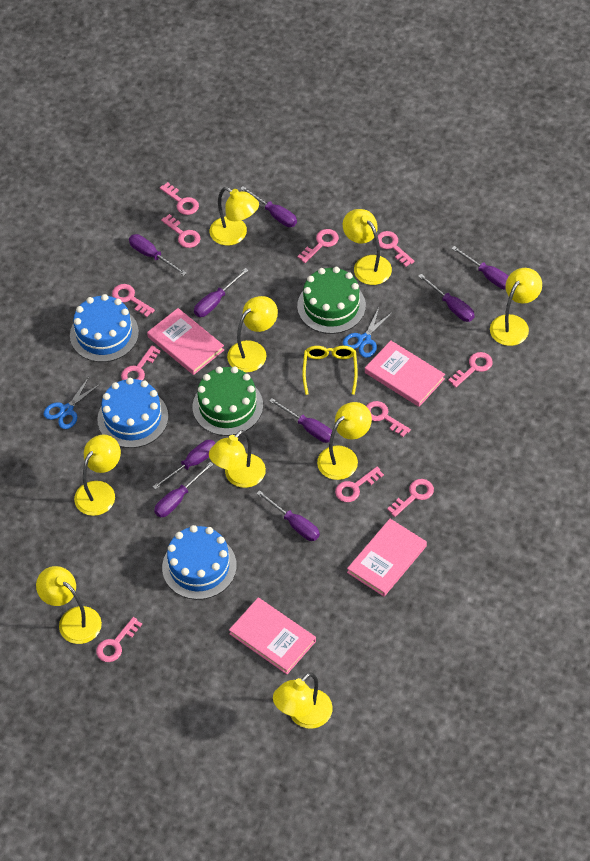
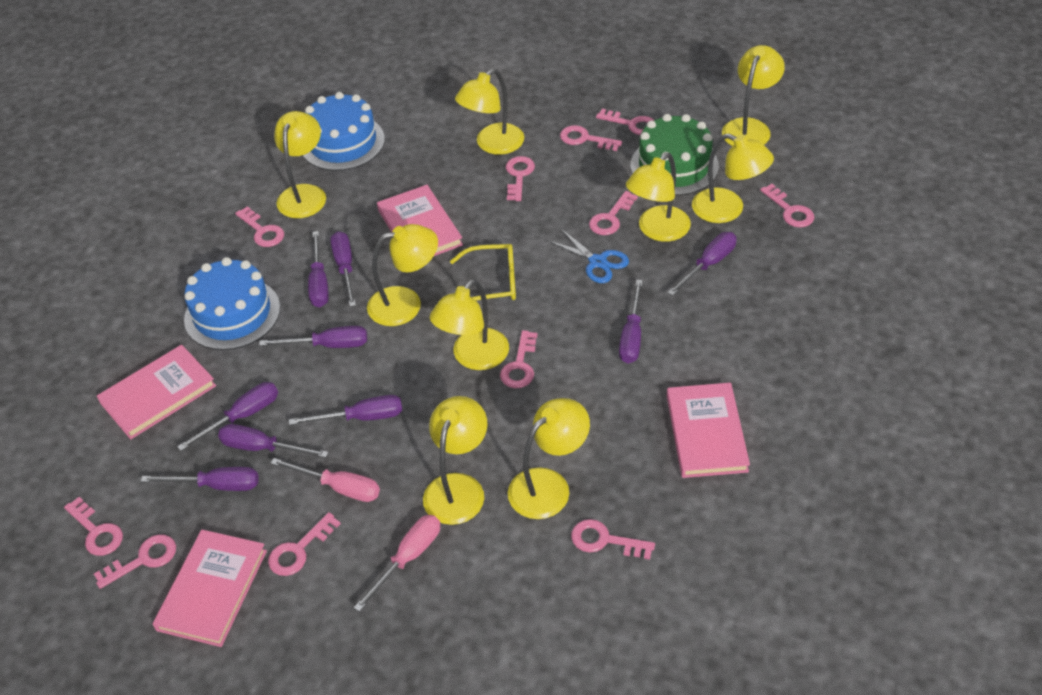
blue cake: [70,294,139,362] [97,378,168,448] [162,525,237,600] = 3 -> [184,257,280,350] [303,92,385,171] = 2
blue scissors: [44,377,100,429] [343,308,393,358] = 2 -> [547,229,629,283] = 1
green cake: [193,366,263,436] [297,267,366,334] = 2 -> [631,114,719,196] = 1
pink screwdriver: none = 0 -> [271,458,380,502] [354,515,440,612] = 2

